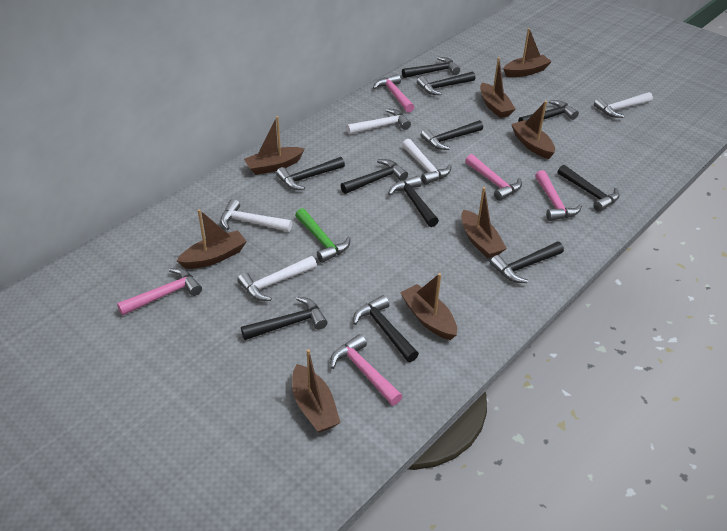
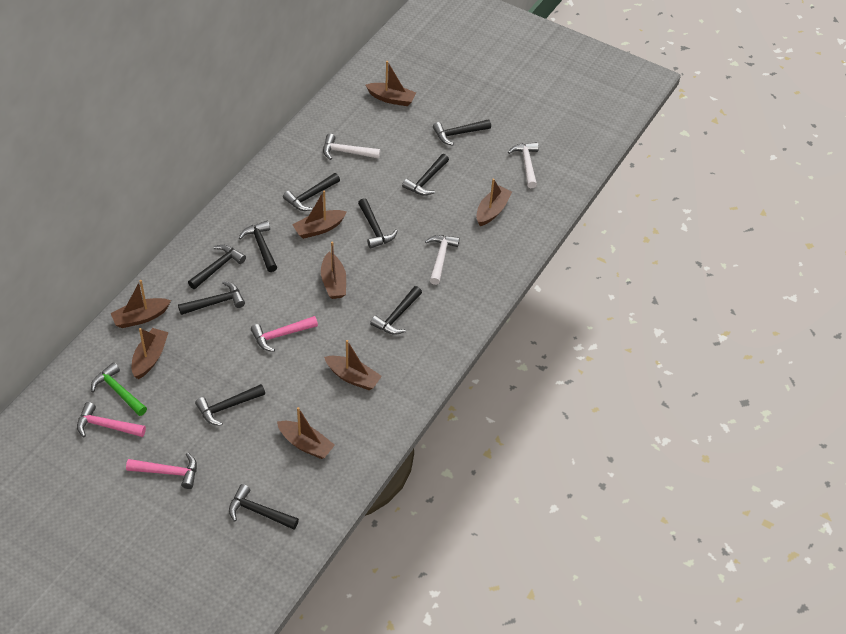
black hammer: [241,296,328,340] [276,157,345,190] [340,159,408,194] [353,295,419,362] [388,176,439,227] [402,57,460,78] [417,71,475,95] [421,120,483,150] [490,242,564,283] [518,100,579,122] [558,165,620,212] = 11 -> [178,281,245,315] [188,245,246,289] [195,384,265,426] [229,484,299,530] [239,221,277,272] [283,173,340,211] [358,198,398,249] [370,286,422,335] [402,154,449,196] [433,119,491,145] = 10
pink hammer: [117,268,202,315] [330,334,402,406] [373,74,414,113] [465,154,522,201] [535,170,582,221] = 5 -> [77,402,146,437] [126,453,197,489] [251,316,318,352] = 3
white hammer: [220,199,292,232] [237,256,317,301] [347,109,411,135] [402,139,451,185] [594,92,653,118] = 5 -> [323,134,380,160] [425,235,460,285] [508,142,539,188] = 3

